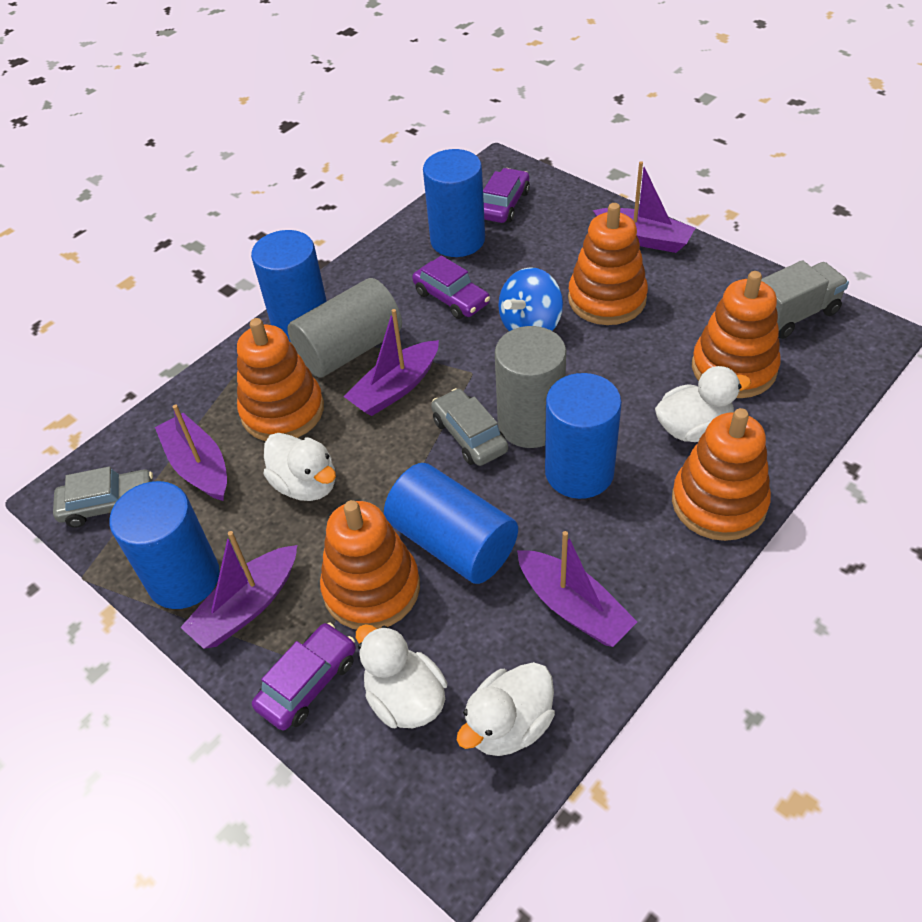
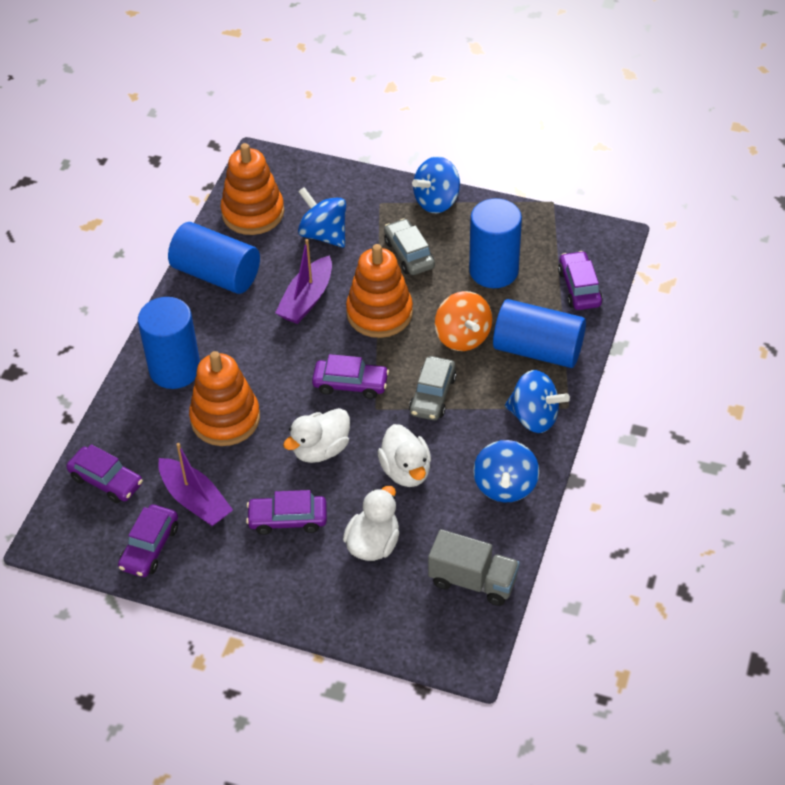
blue cylinder: [110,481,220,609] [251,230,327,342] [384,463,518,584] [423,149,485,257] [545,373,622,499] = 5 -> [138,297,200,389] [168,222,260,294] [469,198,522,288] [493,299,586,368] = 4
blue spinning top: [498,267,563,331] = 1 -> [298,187,346,248] [412,156,460,213] [473,440,539,503] [505,370,570,433] = 4
grey cylinder: [287,278,402,378] [495,326,566,448] = 2 -> none = 0
orange spinning top: none = 0 -> [435,291,492,351] = 1
orange stacking toy: [237,318,324,441] [320,500,420,630] [568,203,648,325] [672,408,771,541] [692,271,781,398] = 5 -> [189,351,260,446] [221,143,284,235] [346,244,413,338] = 3
purple boat: [155,405,227,501] [180,531,297,649] [343,309,439,416] [517,531,637,647] [593,161,695,253] = 5 -> [158,443,233,526] [275,239,332,324] = 2
purple car: [252,622,356,730] [412,255,490,319] [483,168,530,223] = 3 -> [66,444,143,503] [118,504,178,577] [246,490,327,535] [312,354,389,399] [558,251,603,310] = 5
white duck: [264,433,336,501] [356,624,447,728] [457,662,555,756] [655,366,751,442] = 4 -> [283,408,350,463] [343,486,400,561] [377,424,431,487] = 3

